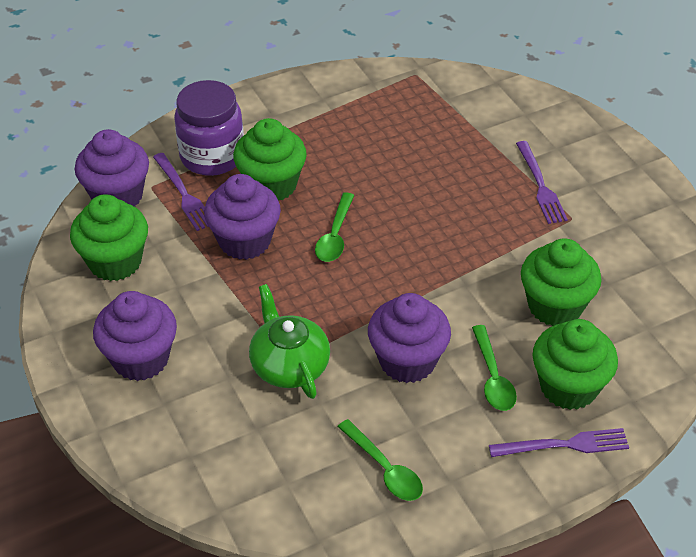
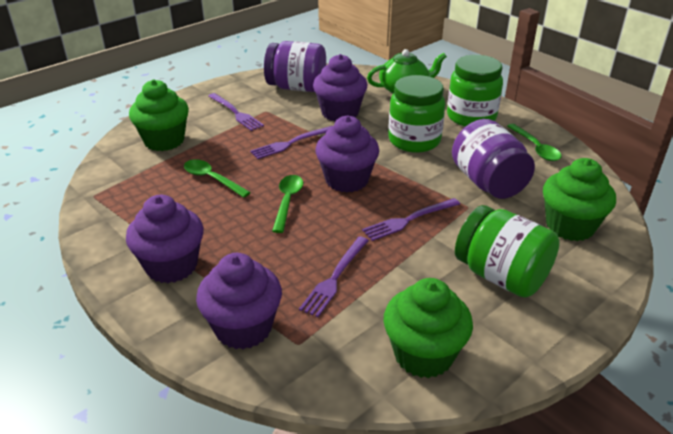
green cupcake: [70,194,148,281] [233,118,307,201] [521,238,602,326] [533,319,618,410] = 4 -> [129,79,189,151] [383,278,473,378] [543,158,616,241] = 3
green jar: none = 0 -> [388,75,445,153] [447,55,503,127] [455,205,560,298] = 3
purple fork: [153,153,209,231] [489,428,629,457] [516,141,568,224] = 3 -> [208,93,264,131] [250,126,332,159] [299,236,369,317] [362,198,460,241] = 4
purple jar: [174,80,244,176] = 1 -> [264,41,326,92] [452,119,535,199] = 2

